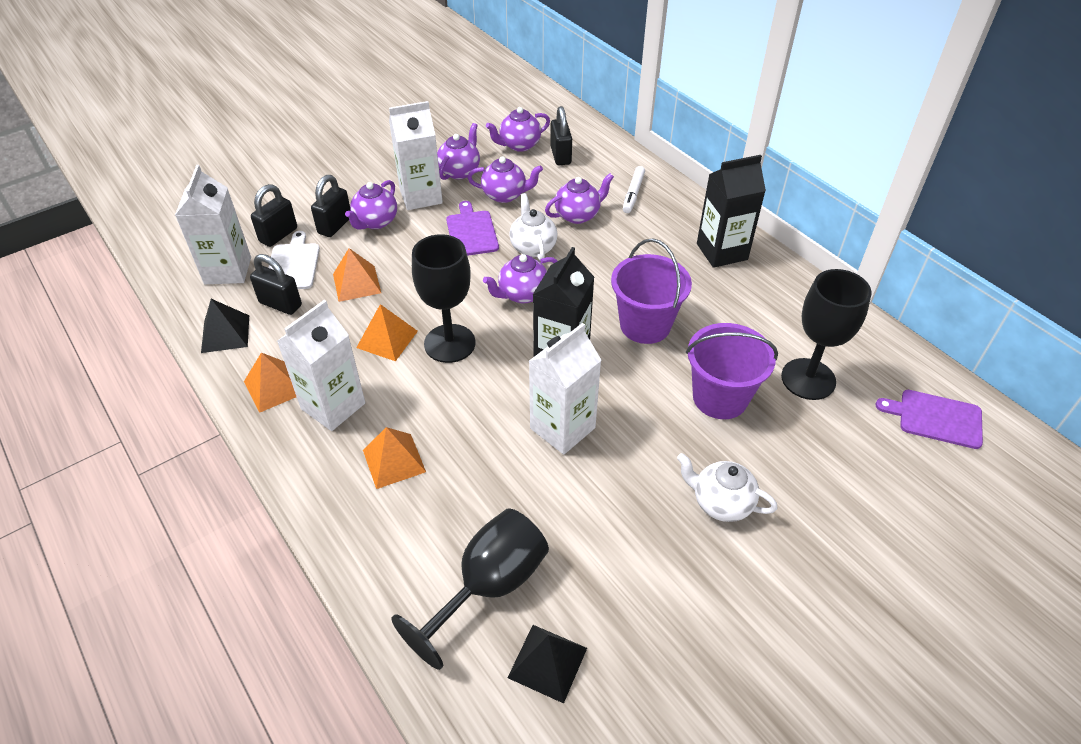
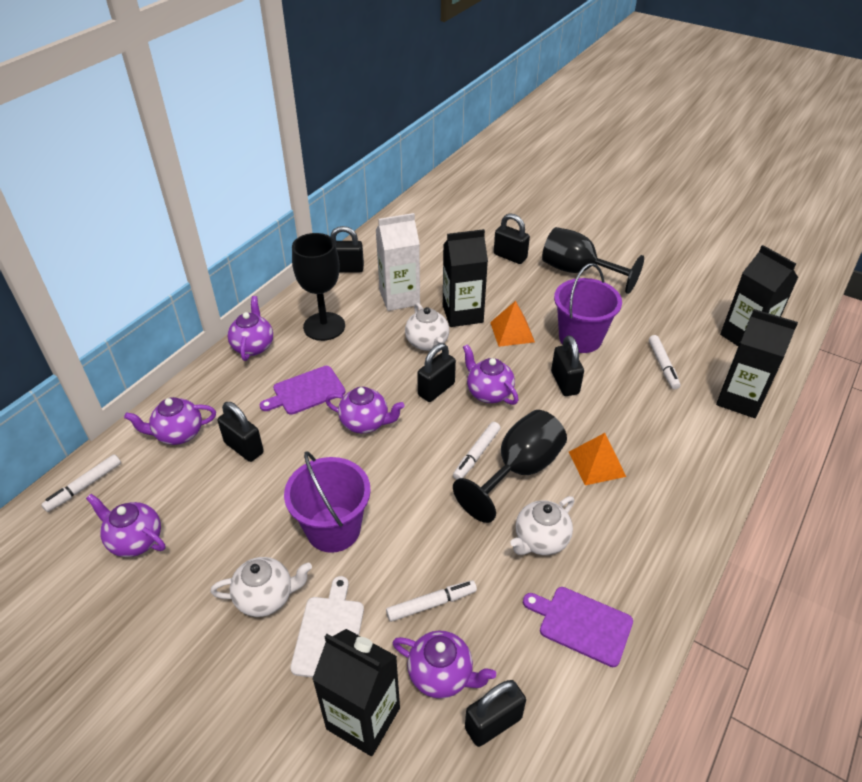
black carton: [533,247,594,356] [697,155,766,268] = 2 -> [312,629,400,756] [443,229,488,327] [716,309,798,418] [720,245,798,347] = 4
black padlock: [250,254,302,315] [251,184,297,247] [311,175,350,237] [550,106,572,165] = 4 -> [218,402,264,462] [330,226,364,272] [417,343,456,402] [465,680,526,747] [494,213,530,264] [551,335,584,396] = 6
black pyramid: [201,299,249,353] [508,625,587,704] = 2 -> none = 0
orange pyramid: [244,352,296,413] [333,248,381,302] [356,304,418,361] [363,427,426,489] = 4 -> [490,301,535,347] [569,433,626,485] = 2
white carton: [175,165,251,284] [277,300,365,431] [389,101,443,210] [529,323,602,455] = 4 -> [376,213,420,311] = 1
white marker: [623,166,645,213] = 1 -> [41,454,121,512] [386,580,477,622] [453,422,500,480] [649,335,680,389] = 4
white teapot: [509,193,558,260] [677,453,777,522] = 2 -> [211,557,312,617] [405,303,449,352] [510,496,574,555] = 3

